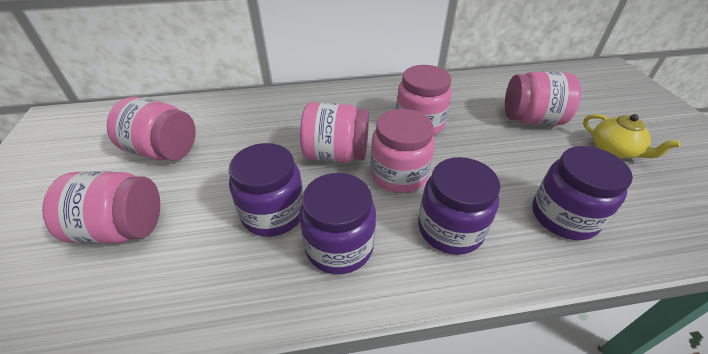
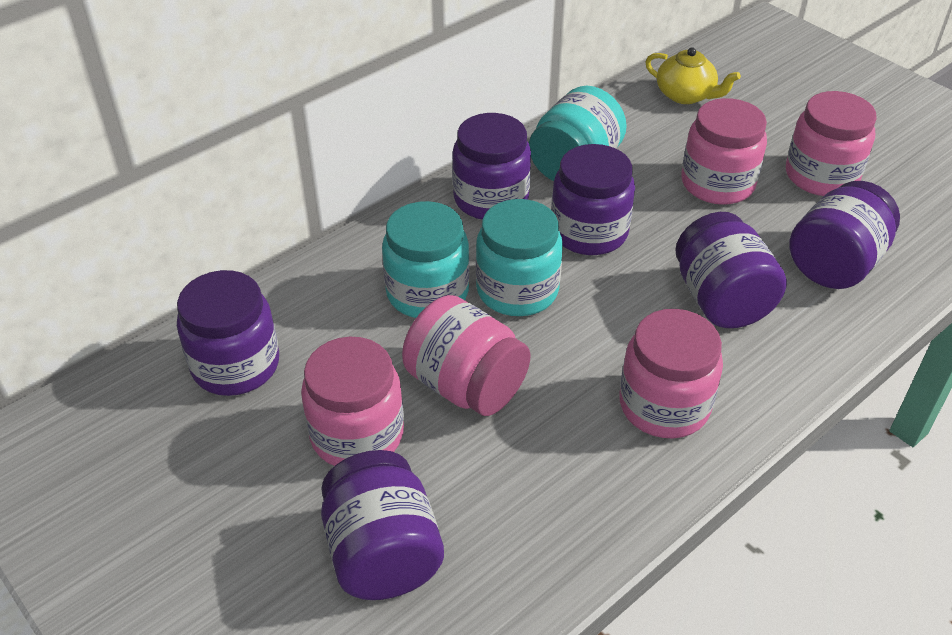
pink jar: [42,171,160,244] [107,97,196,161] [300,102,369,162] [370,109,435,193] [396,65,452,135] [505,72,581,125] = 6 -> [301,337,404,466] [402,295,530,416] [619,309,723,438] [682,98,767,205] [786,91,877,196] = 5
purple jar: [229,143,303,237] [299,173,376,274] [418,157,500,255] [532,146,633,240] = 4 -> [177,270,279,396] [321,450,444,600] [452,113,531,220] [551,144,635,255] [675,212,787,328] [789,181,900,289] = 6
turquoise jar: none = 0 -> [382,201,470,318] [476,199,563,316] [529,86,627,181] = 3

